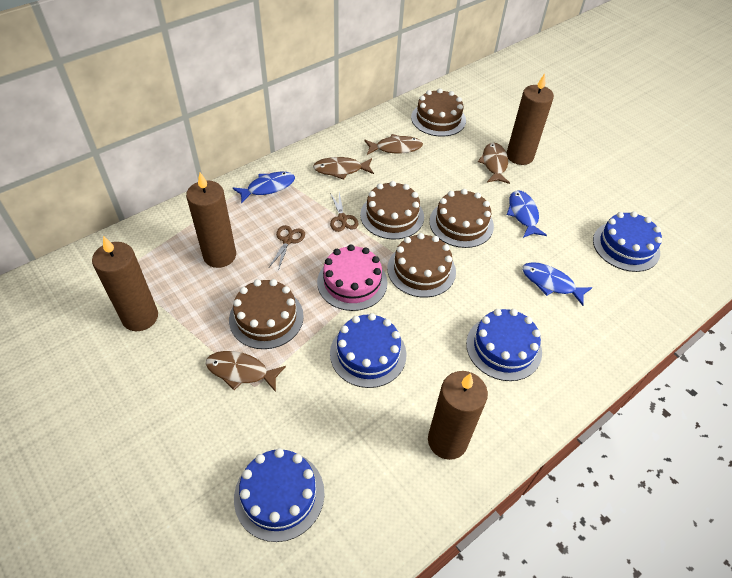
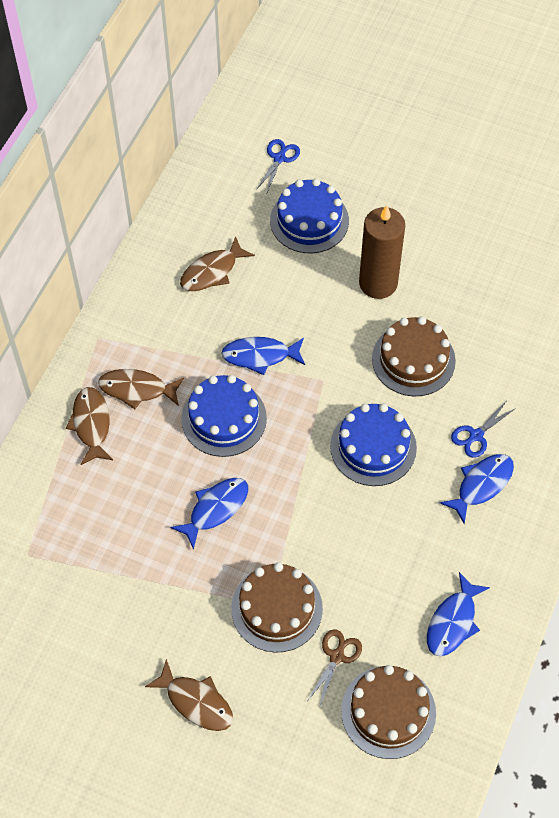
blue cake: [234,448,325,542] [330,313,407,388] [466,309,542,381] [593,211,662,272] = 4 -> [181,375,267,457] [270,178,349,253] [330,404,417,486] = 3
blue fish: [233,172,295,203] [507,190,547,238] [522,262,592,306] = 3 -> [170,478,248,550] [221,337,305,375] [427,572,490,657] [440,454,514,524] = 4
blue scissors: none = 0 -> [256,139,300,192] [451,402,516,458] = 2
brown cake: [229,279,304,349] [360,181,424,240] [387,233,456,297] [411,88,466,137] [429,189,494,248] = 5 -> [231,562,323,653] [341,665,436,759] [372,317,456,397] = 3
brown candle: [92,236,158,331] [186,173,236,268] [428,371,488,460] [506,73,554,165] = 4 -> [359,205,405,299] = 1
brown scissors: [269,225,305,271] [330,193,359,232] = 2 -> [308,629,362,706] = 1
pink cake: [317,245,387,311] = 1 -> none = 0

